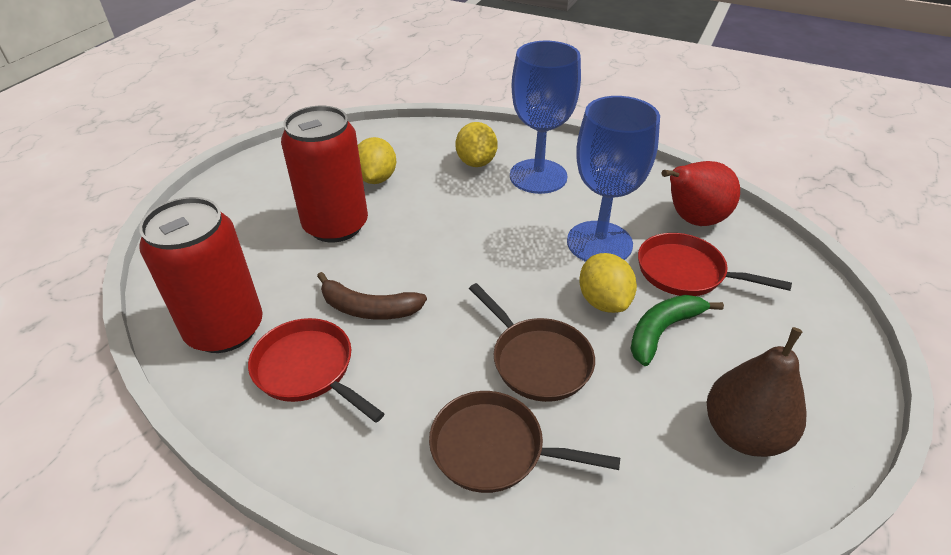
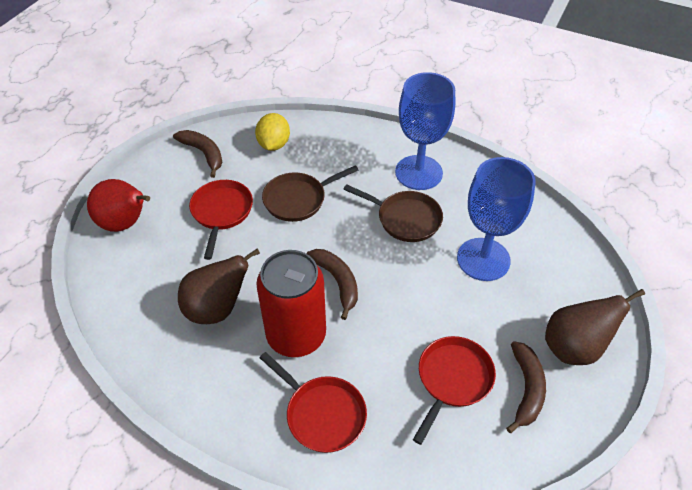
brown banana: [317,272,427,320] = 1 -> [173,130,222,178] [307,249,358,320] [506,341,546,433] = 3
brown pear: [707,327,807,457] = 1 -> [178,248,260,324] [545,289,645,365] = 2
green banana: [630,295,724,366] = 1 -> none = 0
red can: [139,197,262,353] [281,106,368,242] = 2 -> [256,250,326,357] = 1
red pan: [248,318,385,422] [638,233,792,296] = 2 -> [189,180,253,260] [260,352,367,453] [413,336,496,445] = 3
yellow lemon: [358,137,396,184] [455,122,498,167] [579,253,637,313] = 3 -> [255,113,290,151] = 1

